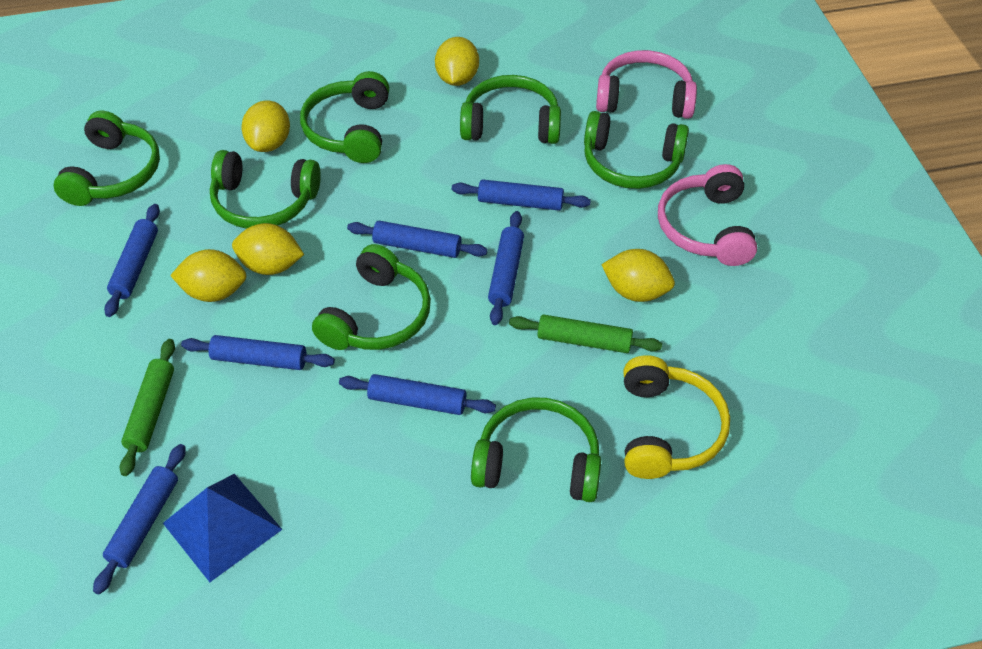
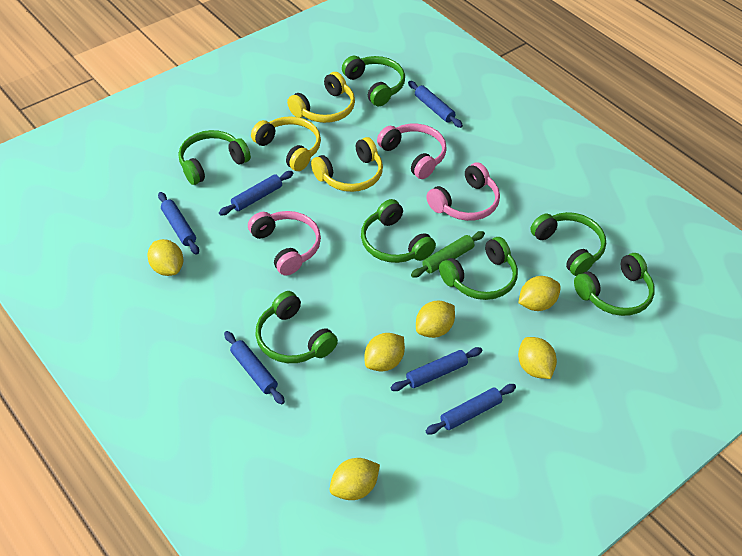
blue pyramid: [163,474,283,582] = 1 -> none = 0
blue rolling pin: [93,444,186,594] [104,204,160,317] [181,335,335,370] [339,374,496,415] [347,221,488,258] [452,179,591,211] [488,211,524,325] = 7 -> [158,192,199,255] [219,171,293,215] [224,331,285,405] [390,347,482,391] [408,81,463,128] [426,384,516,435] = 6
green rolling pin: [120,339,175,476] [509,314,662,353] = 2 -> [411,231,485,278] = 1
pink headphones: [596,50,697,119] [658,164,757,266] = 2 -> [248,211,321,276] [377,124,447,179] [426,162,500,221] = 3
yellow headphones: [624,355,730,479] = 1 -> [251,116,321,171] [287,72,355,123] [311,137,383,192] = 3
yellow lemon: [170,249,246,302] [232,223,304,275] [242,100,290,152] [435,37,479,86] [601,249,675,302] = 5 -> [147,239,183,276] [330,458,380,500] [364,333,405,371] [416,301,455,338] [518,276,561,311] [518,337,557,379] = 6

